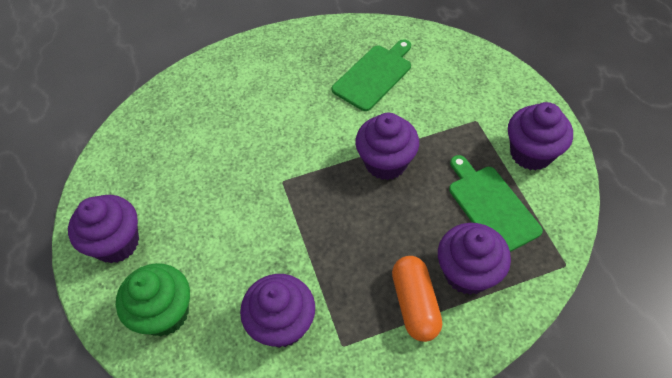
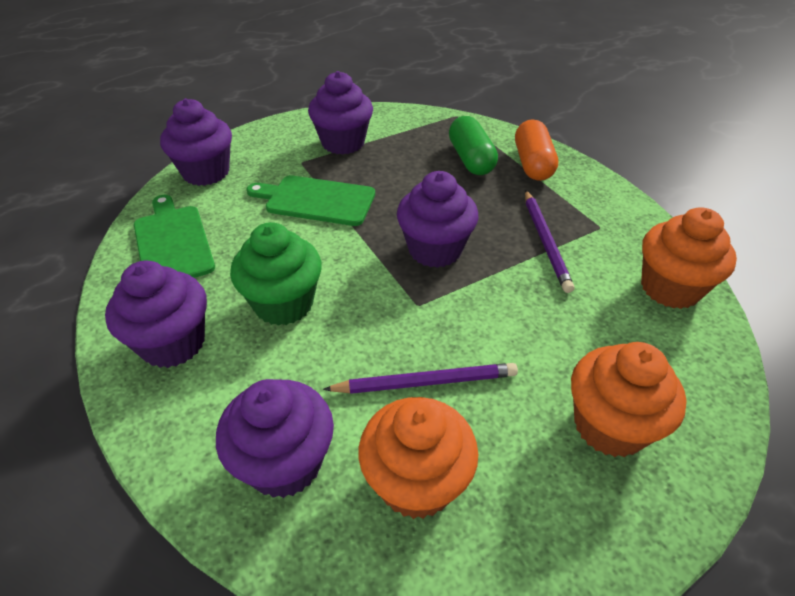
green capsule: none = 0 -> [449,116,498,175] = 1
orange cupcake: none = 0 -> [359,397,478,519] [571,342,687,457] [641,207,737,309] = 3
purple pencil: none = 0 -> [323,363,518,394] [525,190,574,293] = 2

